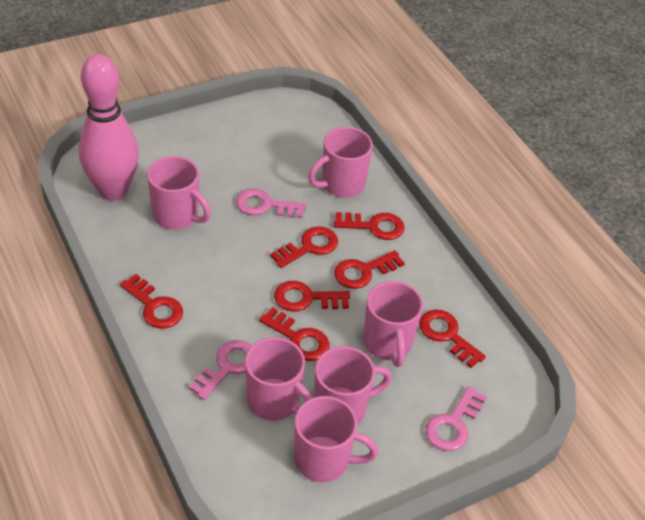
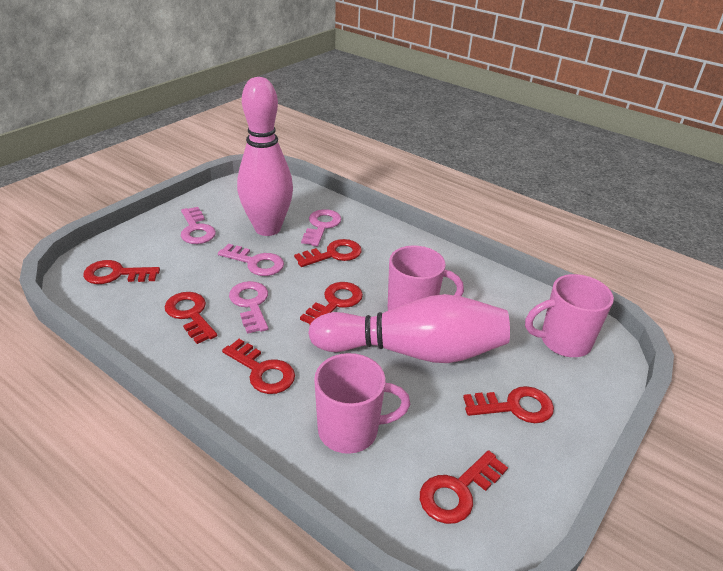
pink bowling pin: [79,54,139,201] = 1 -> [237,77,293,236] [308,294,510,363] = 2
pink key: [188,340,252,400] [236,189,306,218] [425,386,487,451] = 3 -> [181,207,216,244] [218,244,284,276] [229,281,268,334] [301,209,341,246] = 4
pink mug: [147,156,211,230] [245,337,312,421] [294,396,378,482] [308,127,373,198] [314,346,392,425] [363,281,423,367] = 6 -> [314,353,410,454] [388,246,464,311] [525,274,614,357] = 3

